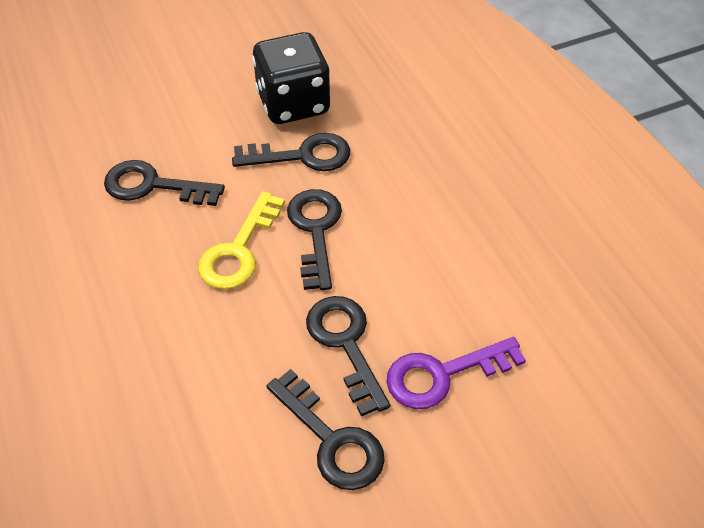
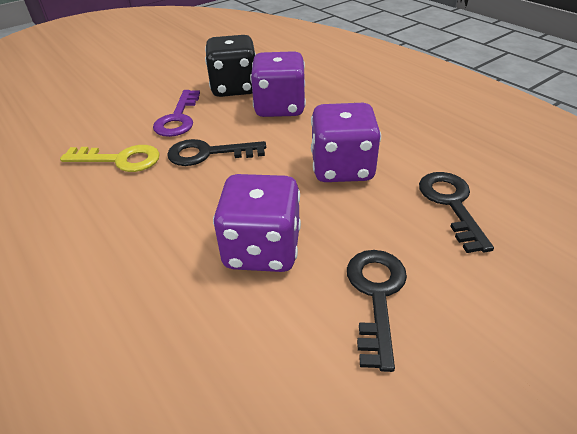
black key: [104,160,225,206] [232,133,350,171] [266,369,385,490] [287,189,342,290] [306,296,390,417] = 5 -> [167,139,266,166] [347,250,407,372] [419,172,494,253] = 3
purple dice: none = 0 -> [213,174,301,272] [250,51,306,117] [311,103,381,182] = 3

